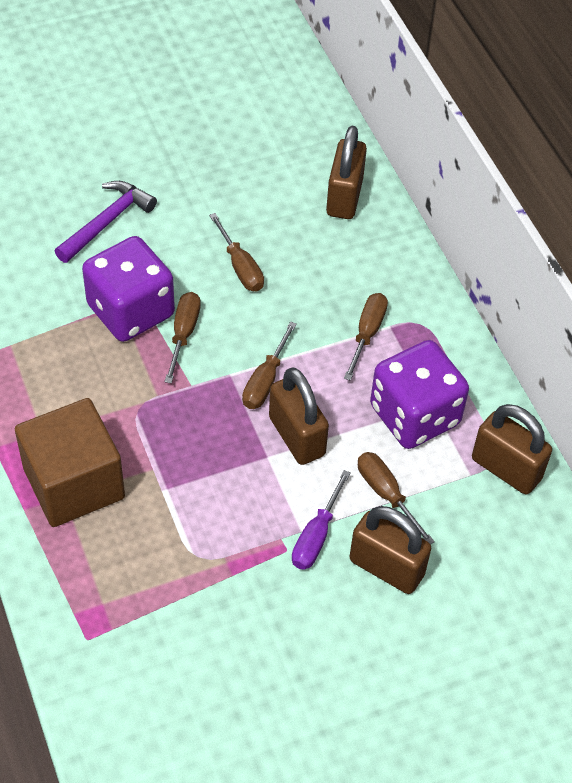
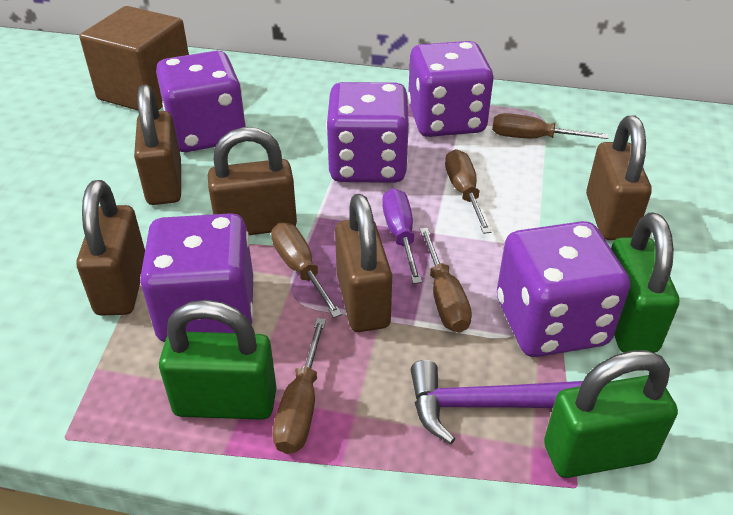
brown padlock: [269,367,329,465] [326,126,367,219] [350,506,431,594] [472,404,552,494] = 4 -> [76,180,145,316] [134,84,181,205] [208,127,297,235] [335,194,392,332] [586,116,652,240] = 5
green padlock: none = 0 -> [159,300,276,420] [544,350,678,478] [611,213,679,353] = 3
purple dice: [82,236,175,342] [370,340,469,449] = 2 -> [140,213,254,342] [156,51,246,152] [326,82,410,183] [408,41,493,137] [497,221,630,357] = 5

